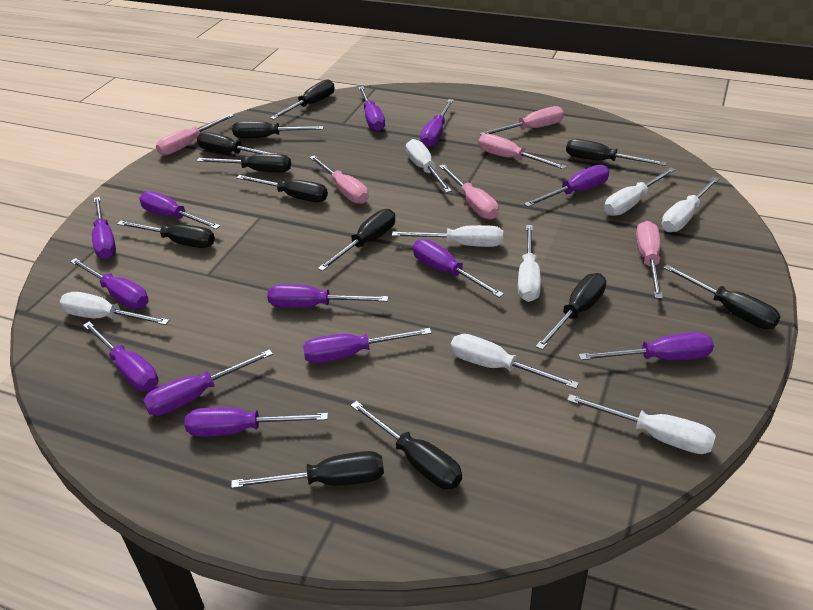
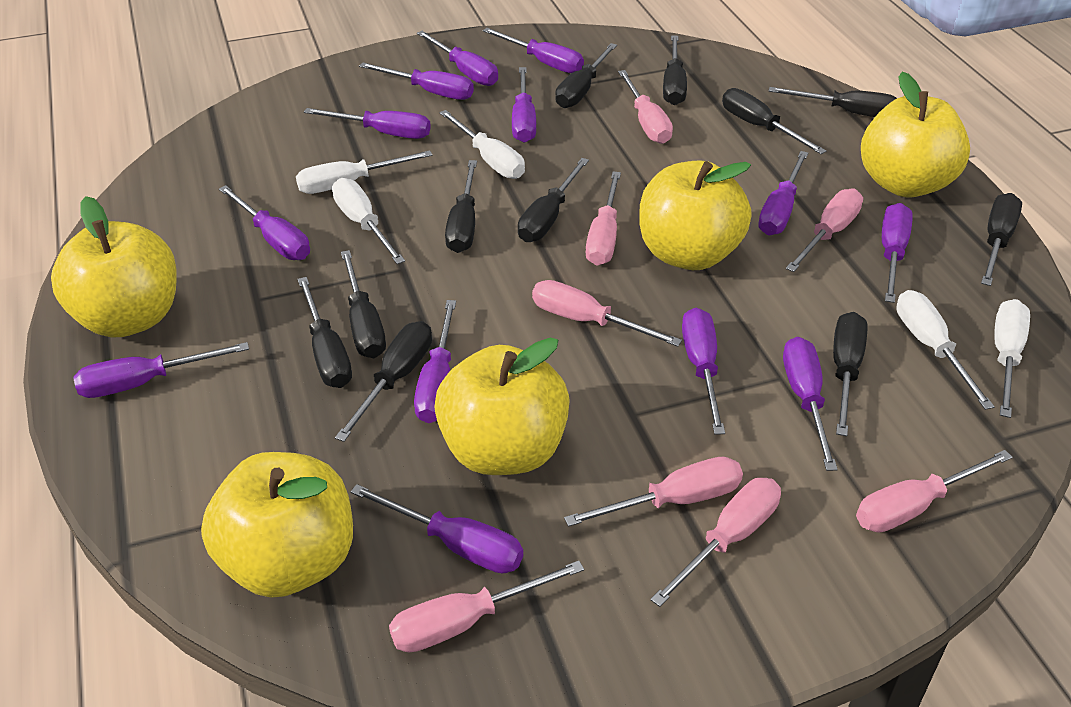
black screwdriver: [117,221,215,248] [197,132,275,154] [197,154,291,172] [231,451,384,488] [232,121,324,138] [236,175,328,202] [270,79,335,120] [318,209,395,271] [350,401,462,489] [536,273,606,350] [566,139,666,166] [663,264,781,329] = 12 -> [297,277,352,388] [335,321,432,442] [341,250,386,358] [445,160,477,253] [518,158,589,242] [555,43,617,108] [663,35,687,105] [722,88,826,154] [769,87,897,117] [833,312,867,436] [981,193,1022,286] = 11
pink screwdriver: [156,114,234,155] [309,156,369,204] [439,164,499,220] [478,134,567,169] [480,106,564,135] [636,221,663,299] = 6 -> [389,560,584,653] [532,280,682,347] [564,457,743,527] [586,171,621,265] [618,70,673,144] [650,478,781,607] [786,189,863,272] [856,450,1013,533] = 8
white screwdriver: [60,292,170,325] [392,225,503,247] [406,139,452,193] [451,334,579,389] [518,225,541,302] [567,394,716,454] [604,167,675,216] [662,177,719,232] = 8 -> [296,150,433,194] [332,178,405,264] [439,110,525,179] [896,290,995,410] [994,299,1030,418] = 5
yellow apple: none = 0 -> [51,196,177,337] [201,452,353,598] [434,338,570,475] [639,160,751,270] [861,72,970,198] = 5

